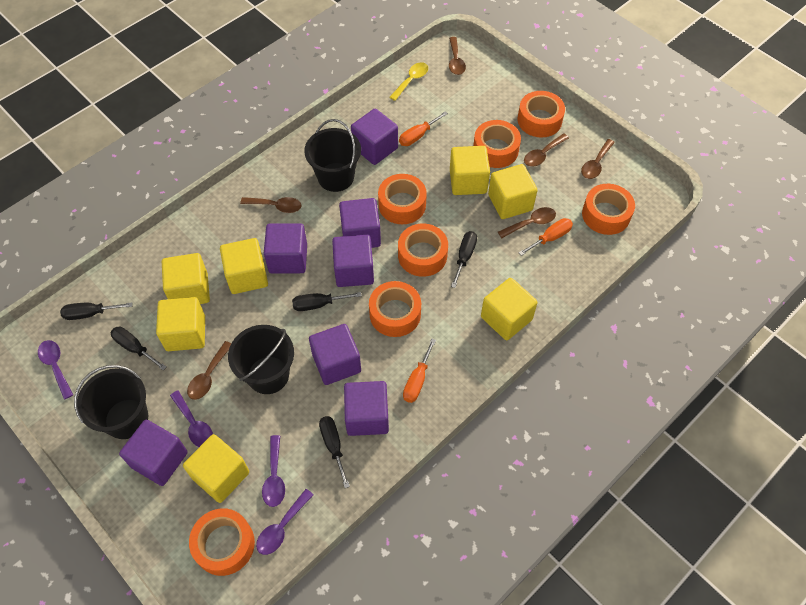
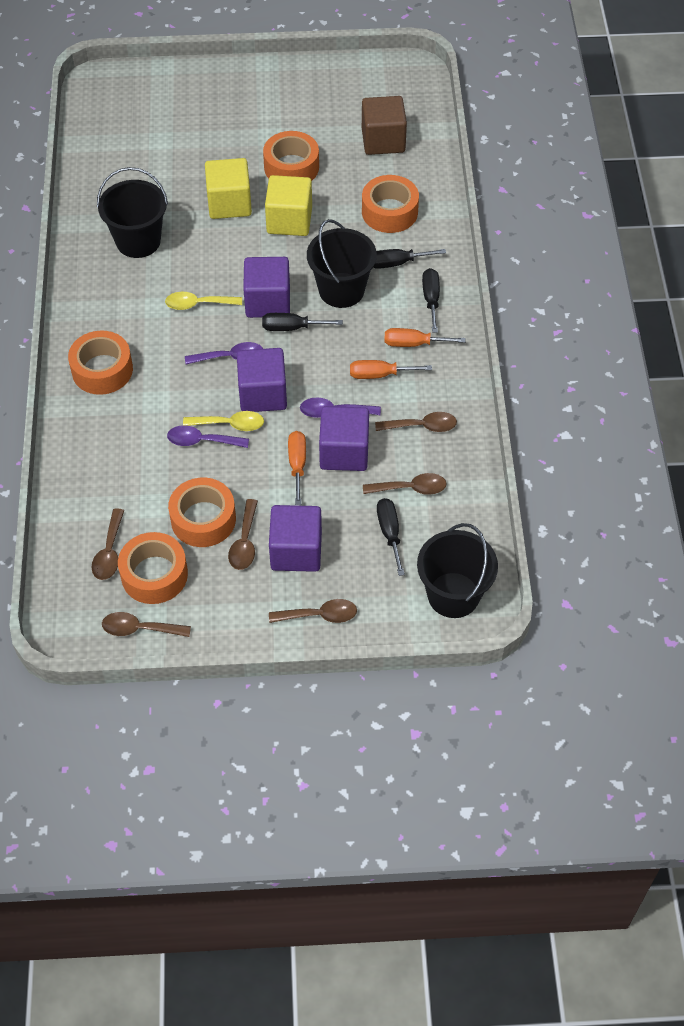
black screwdriver: [60,302,133,320] [111,327,166,370] [292,292,362,311] [319,416,350,488] [451,231,477,288] = 5 -> [262,313,343,331] [373,249,446,269] [377,498,405,576] [422,268,440,333] = 4
brown cube: none = 0 -> [362,96,407,155] = 1
orange tape: [189,508,255,576] [369,281,421,337] [378,174,427,224] [398,224,448,277] [473,120,521,168] [518,91,565,137] [582,184,635,235] = 7 -> [68,330,133,395] [118,532,188,604] [168,478,236,547] [263,131,319,181] [362,175,419,233] = 5
purple cube: [119,420,187,486] [264,223,307,274] [309,324,361,385] [332,235,374,287] [339,198,381,248] [344,381,389,436] [351,108,398,165] = 7 -> [237,348,287,412] [243,257,290,318] [269,505,322,572] [319,406,369,471] = 4
purple spoon: [38,340,73,399] [170,390,213,447] [256,489,314,555] [262,435,285,507] = 4 -> [167,425,249,448] [185,342,263,364] [300,397,381,418] = 3
yellow cube: [156,297,205,351] [162,253,210,304] [183,434,249,503] [220,238,268,294] [450,146,490,195] [481,278,538,340] [488,164,538,219] = 7 -> [205,158,252,219] [265,175,312,236] = 2
yellow spoon: [390,62,428,101] = 1 -> [165,292,242,310] [183,411,264,431] = 2

